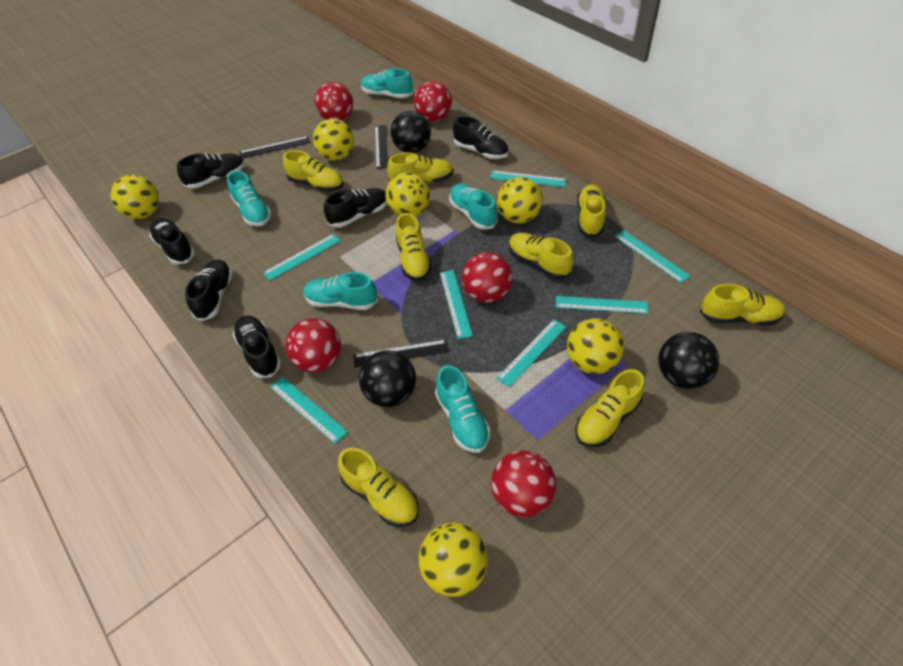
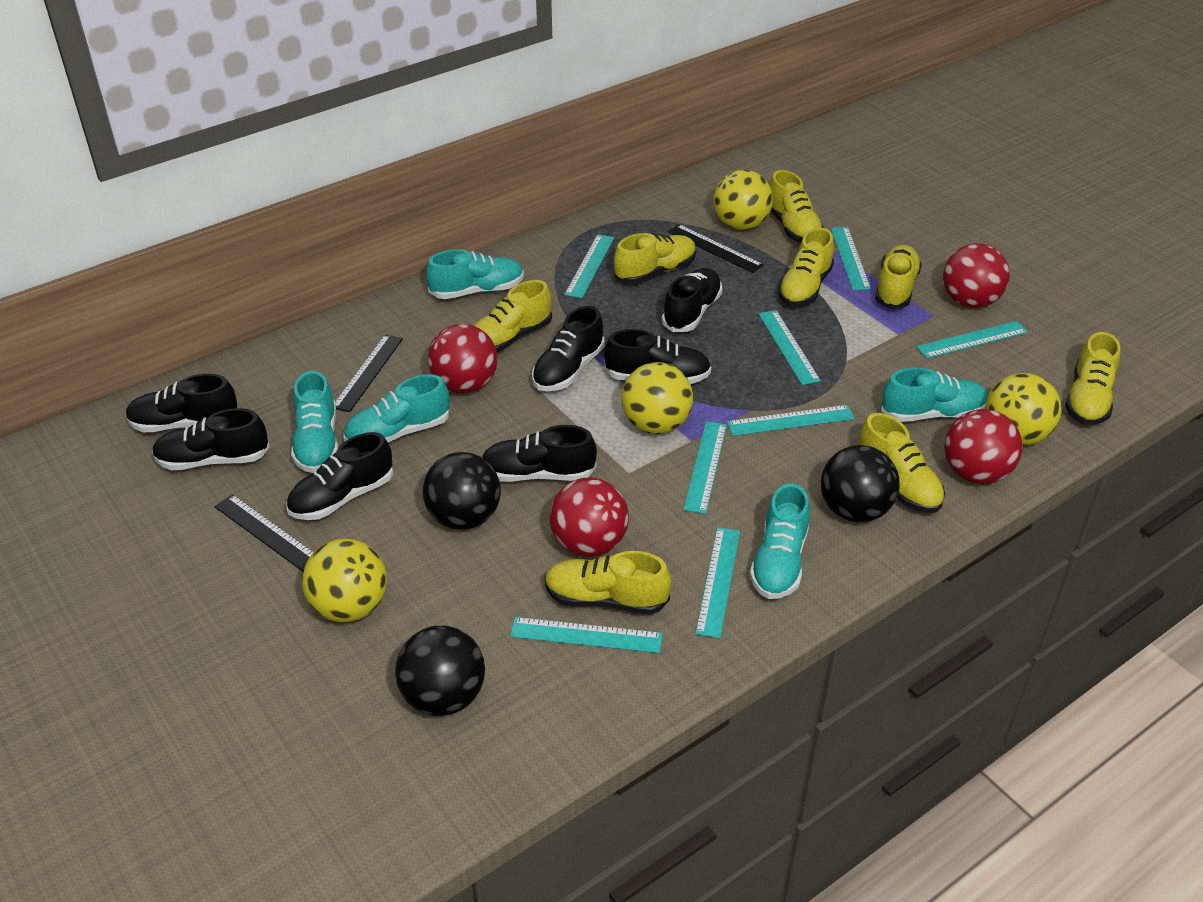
black shoe: [149,218,195,265] [177,153,245,189] [185,260,233,321] [233,316,281,378] [324,188,387,227] [453,116,509,159] = 6 -> [126,374,238,432] [152,408,270,470] [286,432,393,520] [482,425,597,482] [532,306,605,391] [604,329,711,384] [662,268,722,332] = 7
red ball: [285,318,341,372] [315,82,353,121] [414,81,452,122] [462,252,513,303] [491,451,556,517] = 5 -> [428,324,498,394] [549,478,629,557] [943,243,1010,308] [944,409,1023,484] = 4
turquoise ruler: [263,234,341,281] [270,377,348,444] [440,270,473,339] [490,170,566,187] [496,319,566,387] [556,296,649,314] [615,230,690,283] = 7 -> [510,617,663,653] [564,234,614,298] [684,421,727,514] [695,527,740,638] [727,405,855,436] [758,310,821,385] [831,227,871,290] [916,321,1028,359] = 8
yellow ball: [111,175,159,219] [313,118,354,161] [386,172,430,217] [419,523,488,597] [497,177,543,223] [567,318,624,374] = 6 -> [302,539,387,622] [621,362,693,434] [713,170,773,230] [985,373,1062,446] = 4

